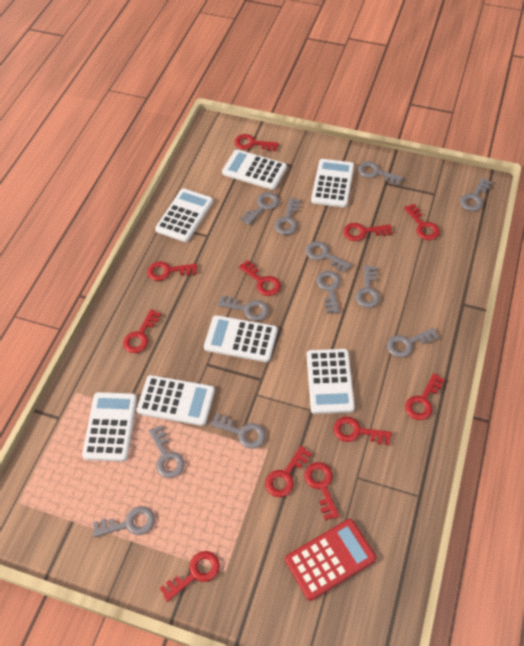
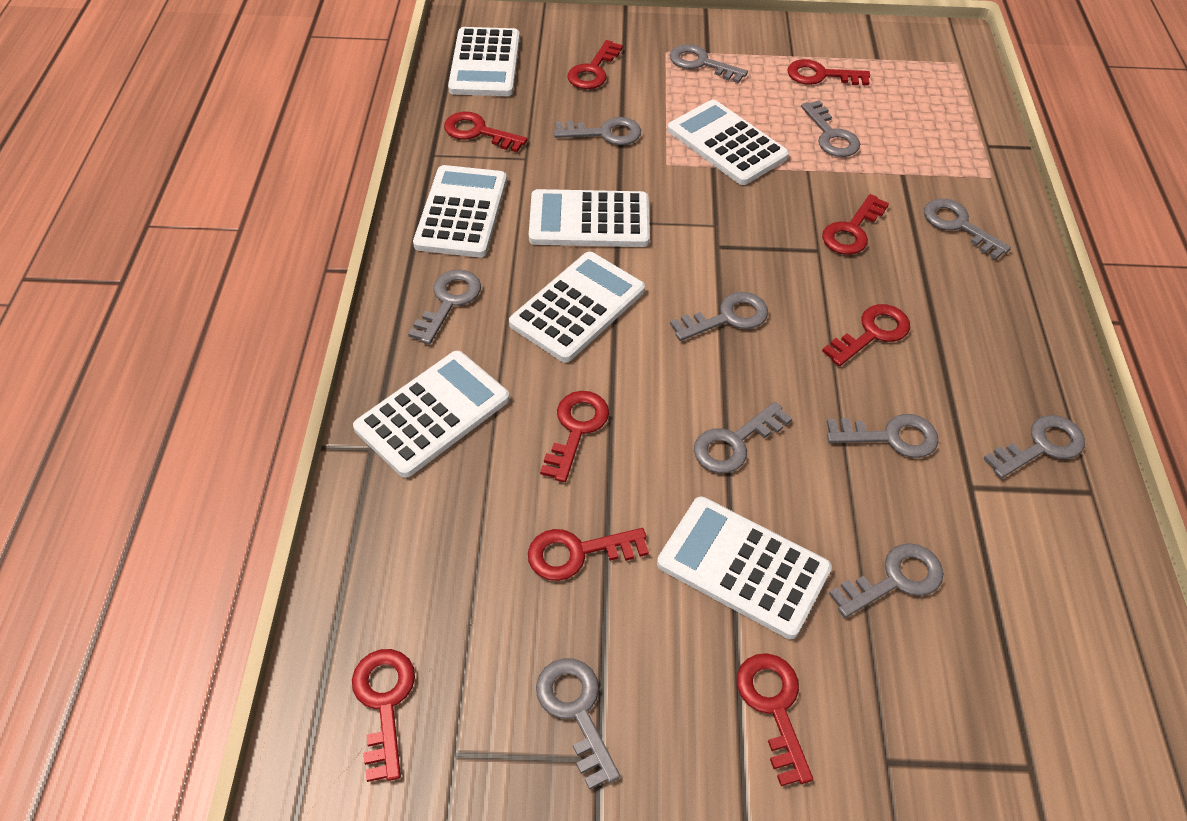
grey key: [93,506,155,537] [149,425,184,478] [210,413,266,449] [217,295,269,321] [240,192,279,225] [274,198,300,235] [305,241,351,273] [316,271,340,313] [355,265,380,308] [358,161,403,185] [387,328,439,357] [460,178,492,211] = 12 -> [408,269,481,344] [536,658,620,790] [554,117,641,145] [670,44,748,83] [670,292,768,341] [694,402,792,473] [801,100,860,157] [827,414,939,458] [829,543,944,618] [924,198,1011,259] [983,415,1085,479] = 11
red calculator: [285,519,376,601] = 1 -> none = 0
red key: [123,309,161,353] [147,261,197,281] [159,551,220,602] [234,134,279,151] [239,260,281,296] [265,446,312,497] [304,462,339,521] [333,417,392,445] [343,223,392,241] [404,204,440,240] [405,373,445,420] = 11 -> [352,649,415,782] [444,112,527,152] [528,528,649,581] [540,391,609,482] [567,40,623,89] [737,653,813,786] [787,59,870,86] [822,194,889,255] [822,304,910,366] = 9

